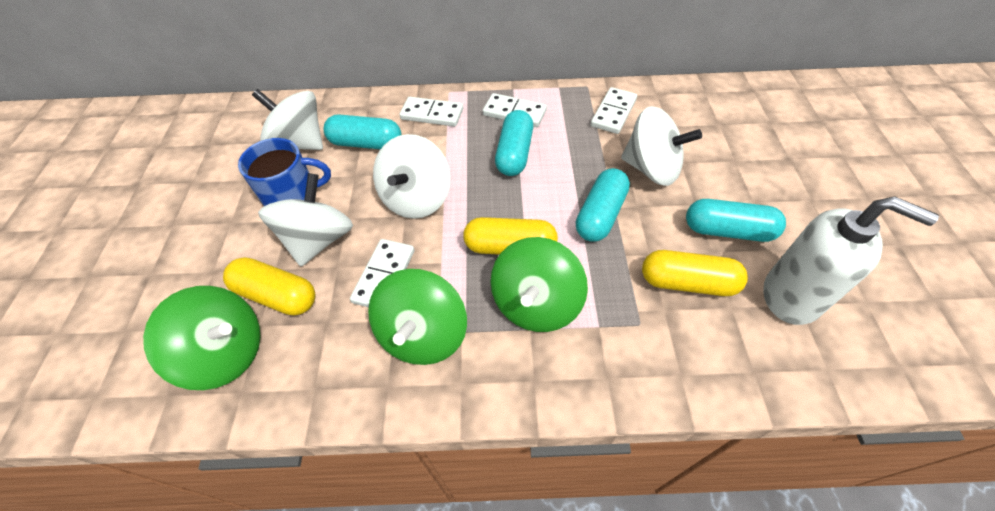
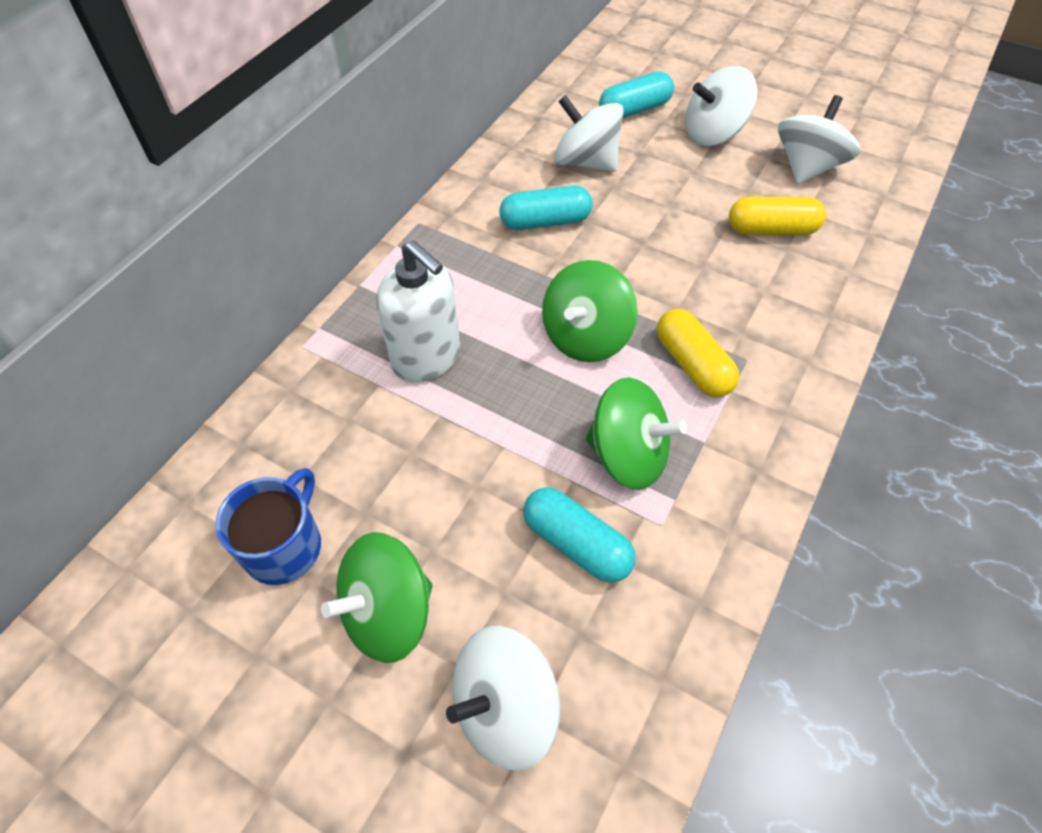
turquoise capsule: [324,114,402,150] [495,110,533,176] [576,168,630,242] [686,199,786,242] = 4 -> [500,186,593,230] [523,487,636,583] [599,72,674,118] = 3
white domino: [350,239,414,307] [400,97,463,127] [483,93,547,127] [591,87,637,134] = 4 -> none = 0
yellow capsule: [223,257,315,315] [463,217,558,255] [642,250,748,296] = 3 -> [657,309,739,397] [729,197,826,235] = 2

